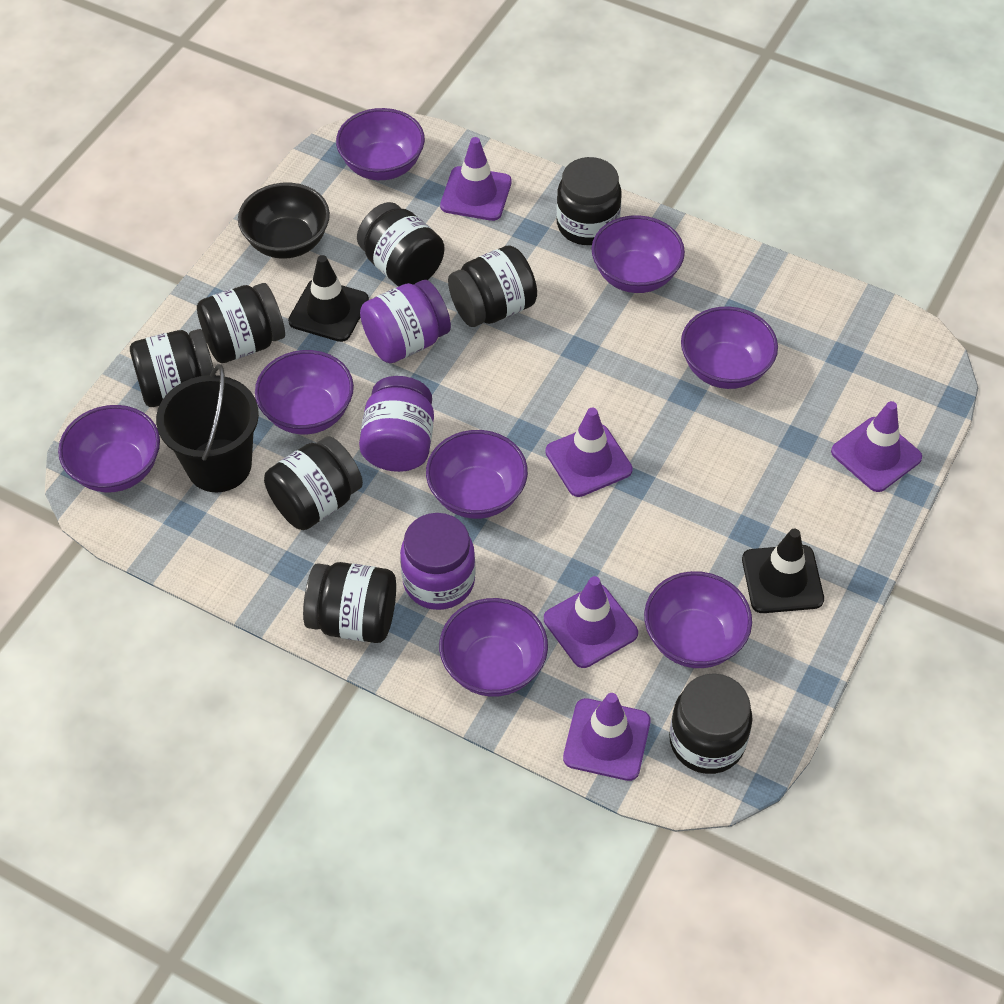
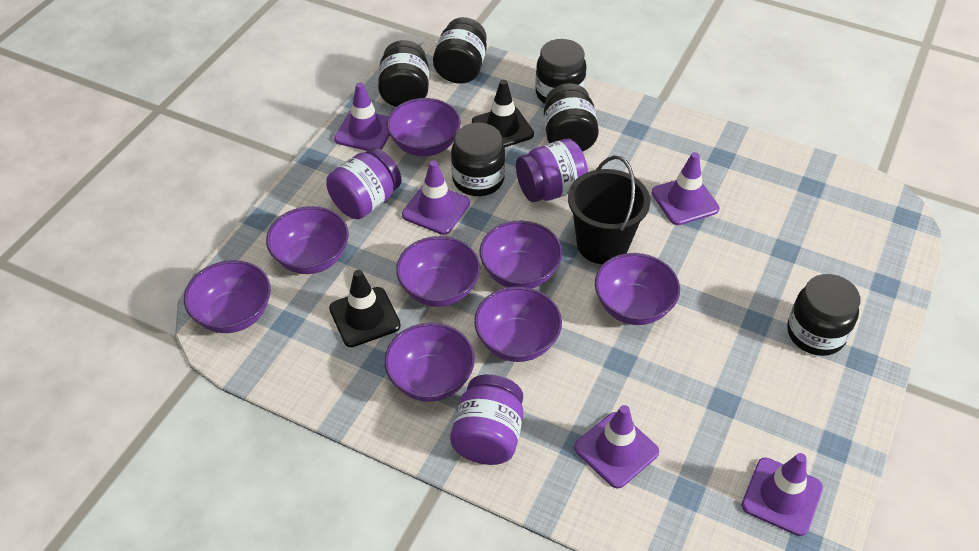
black bowl: [238,183,330,258] = 1 -> none = 0
black jar: [130,329,214,407] [197,283,285,363] [264,436,363,530] [303,562,396,643] [357,202,444,286] [448,245,537,327] [556,157,622,245] [669,673,753,774] = 8 -> [378,40,429,107] [433,17,487,84] [451,123,505,196] [535,39,586,104] [544,83,599,152] [787,274,860,356] = 6

